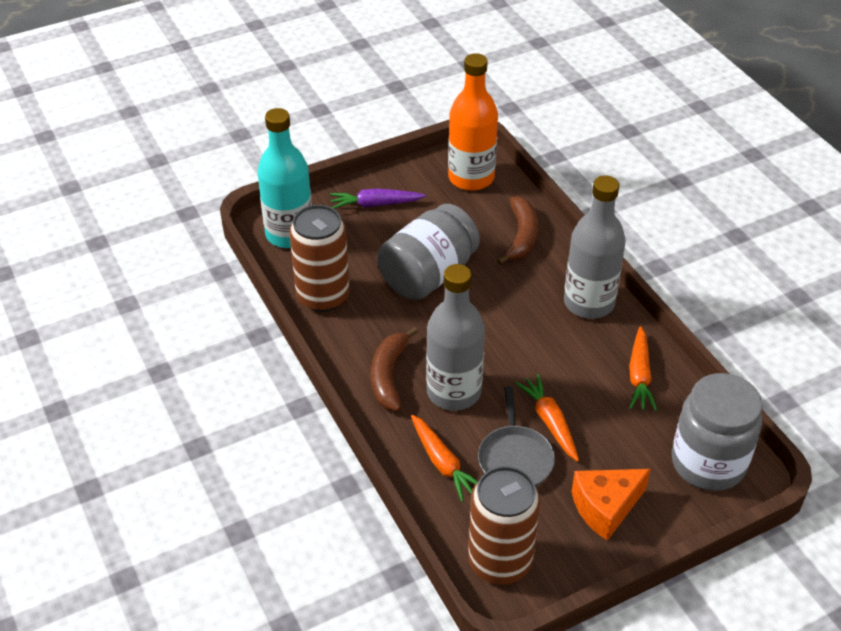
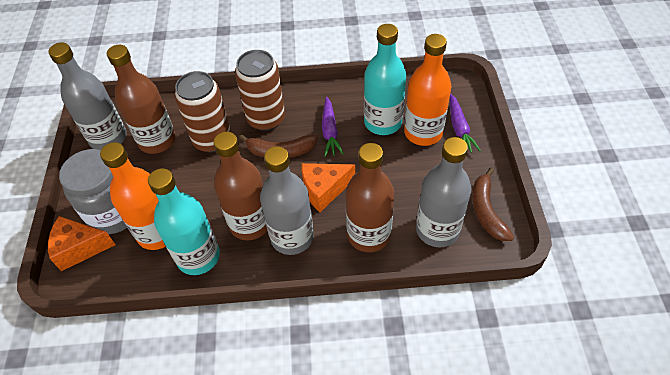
brown bottle: none = 0 -> [107,45,176,154] [213,132,267,240] [346,143,394,252] = 3
grey bottle: [426,264,485,411] [564,175,626,319] = 2 -> [48,42,127,150] [260,146,314,255] [416,137,471,248] = 3
grey jar: [378,204,480,300] [672,373,763,491] = 2 -> [59,149,127,234] = 1
grey pan: [478,386,555,487] = 1 -> none = 0
orange bottle: [448,53,498,191] = 1 -> [100,142,166,250] [404,34,451,146] = 2
orange carrot: [411,415,477,502] [515,374,579,462] [629,326,657,411] = 3 -> none = 0
orange cheese: [571,469,651,541] = 1 -> [48,216,116,271] [302,163,355,212] = 2
purple carrot: [330,188,426,209] = 1 -> [322,97,344,157] [450,94,481,153] = 2
turquoise bottle: [257,108,312,248] = 1 -> [148,168,220,275] [364,24,406,135] = 2

